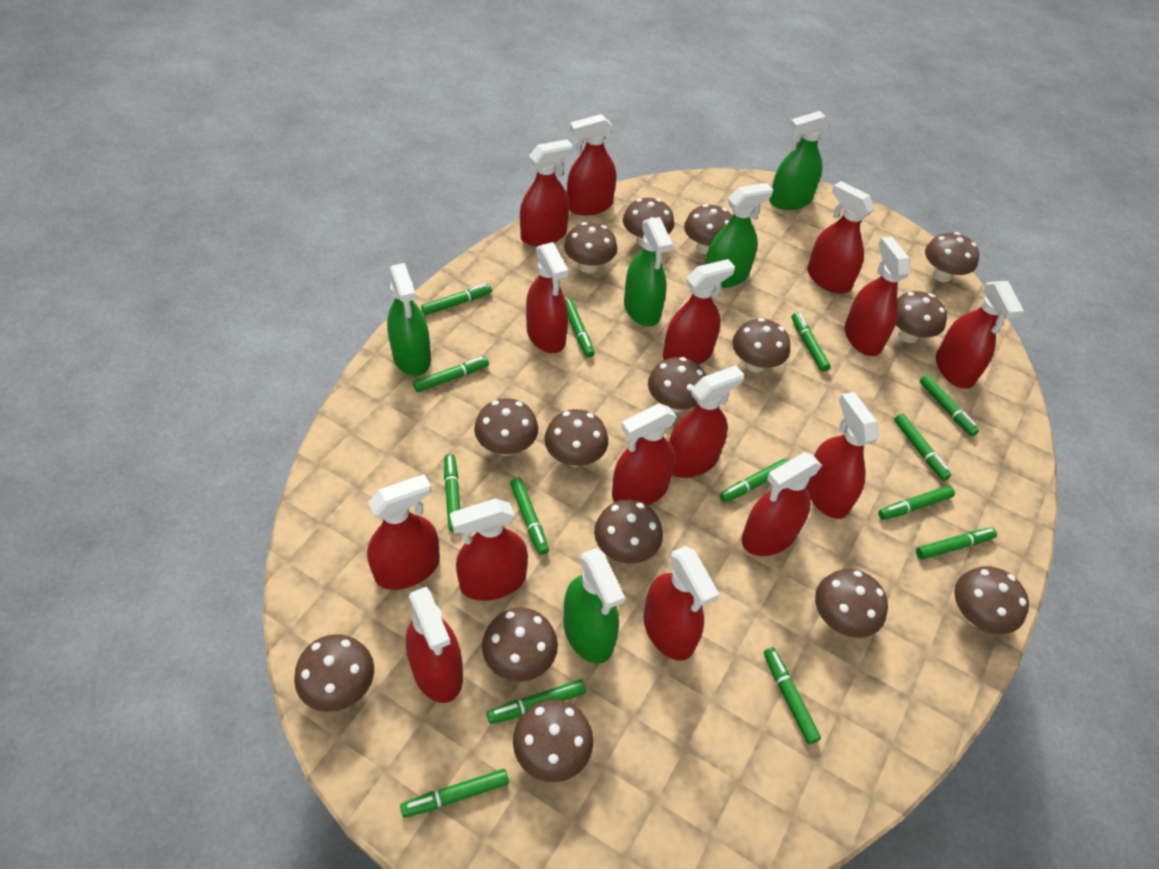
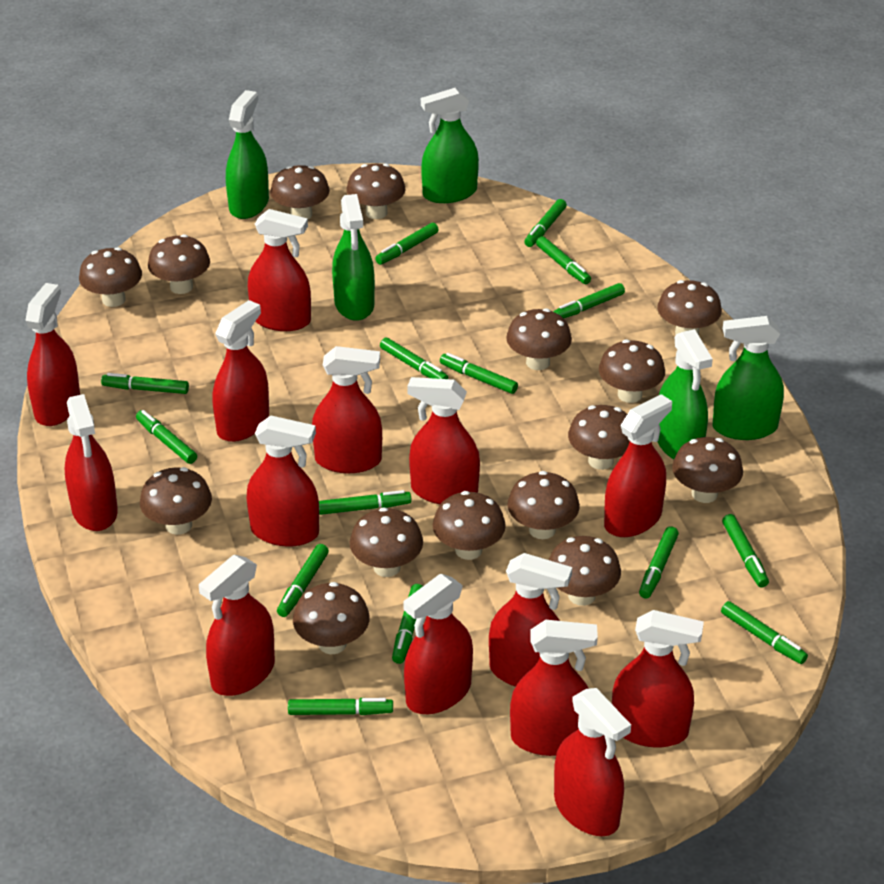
green marker: [400,769,509,818] [413,357,489,392] [421,284,492,315] [444,454,460,532] [487,679,586,724] [510,478,549,555] [566,299,595,358] [719,458,789,503] [764,647,821,744] [792,312,831,372] [878,486,955,520] [894,414,951,481] [916,528,997,560] [920,375,979,436] = 14 -> [101,373,189,394] [136,410,197,464] [277,544,329,617] [288,698,393,715] [319,490,412,515] [375,223,439,265] [380,337,448,379] [392,584,423,664] [440,353,518,394] [524,199,567,247] [536,236,591,284] [553,283,625,319] [639,526,679,599] [721,601,808,664] [722,514,769,587] = 15
red spray bottle: [367,474,440,590] [406,586,463,703] [450,499,528,601] [520,139,573,246] [526,242,568,353] [567,114,616,215] [612,403,677,505] [644,546,719,661] [663,259,735,365] [669,365,744,478] [741,453,822,556] [806,392,879,519] [807,181,875,294] [845,237,911,356] [936,281,1024,388] = 15 -> [25,283,80,426] [65,394,118,531] [199,555,275,696] [212,300,269,442] [247,416,319,547] [248,209,311,331] [312,346,382,473] [403,574,473,714] [407,377,480,504] [489,553,572,687] [510,620,598,756] [554,688,631,836] [604,394,672,537] [612,610,704,748] = 14

